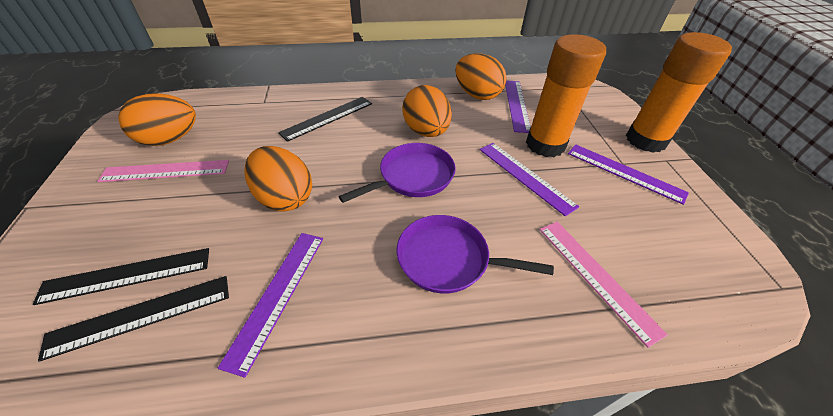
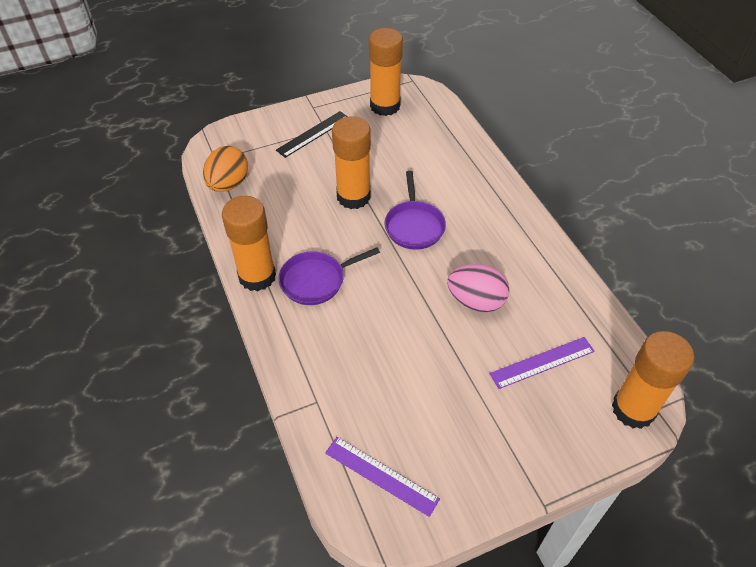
black ruler: [33,248,209,305] [38,276,229,362] [278,97,372,142] = 3 -> [276,111,348,158] = 1
orange egg: [118,93,196,146] [245,146,312,212] [402,85,452,137] [455,53,507,100] = 4 -> [203,146,248,192] = 1
orange glue stick: [526,34,606,157] [626,32,732,153] = 2 -> [222,196,276,291] [332,116,371,209] [369,28,403,116] [612,331,694,429] = 4
pink egg: none = 0 -> [447,264,510,312] = 1
pink ruler: [97,160,229,182] [540,222,668,348] = 2 -> none = 0
purple ruler: [218,233,323,378] [480,143,579,216] [505,80,531,133] [568,144,689,205] = 4 -> [325,437,440,517] [489,337,595,389] = 2

